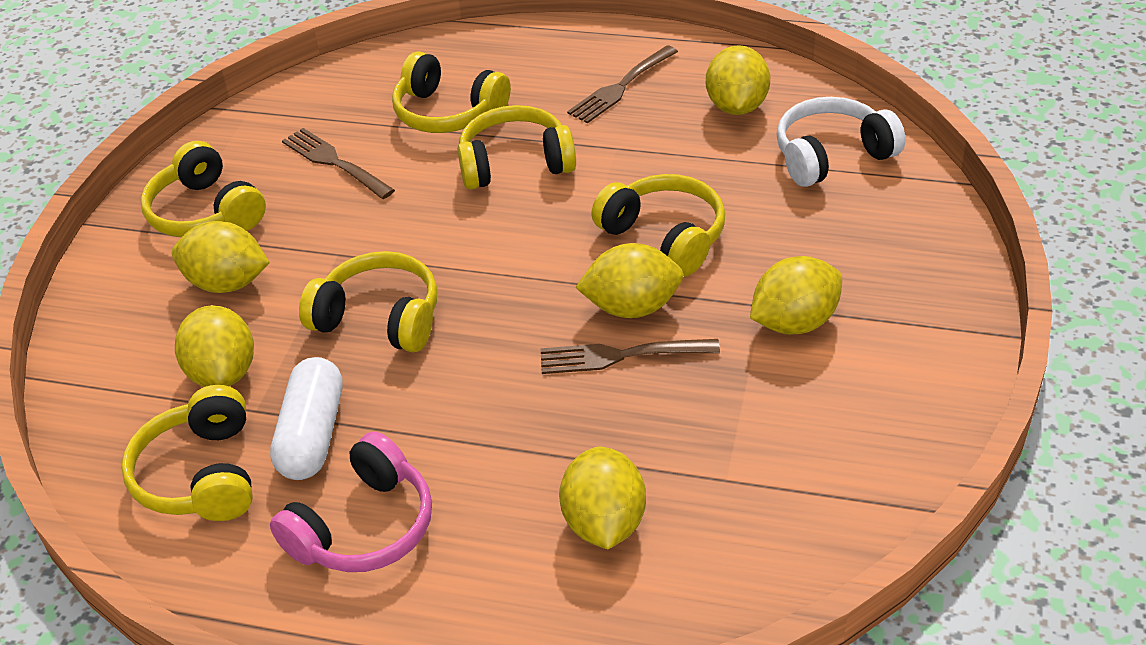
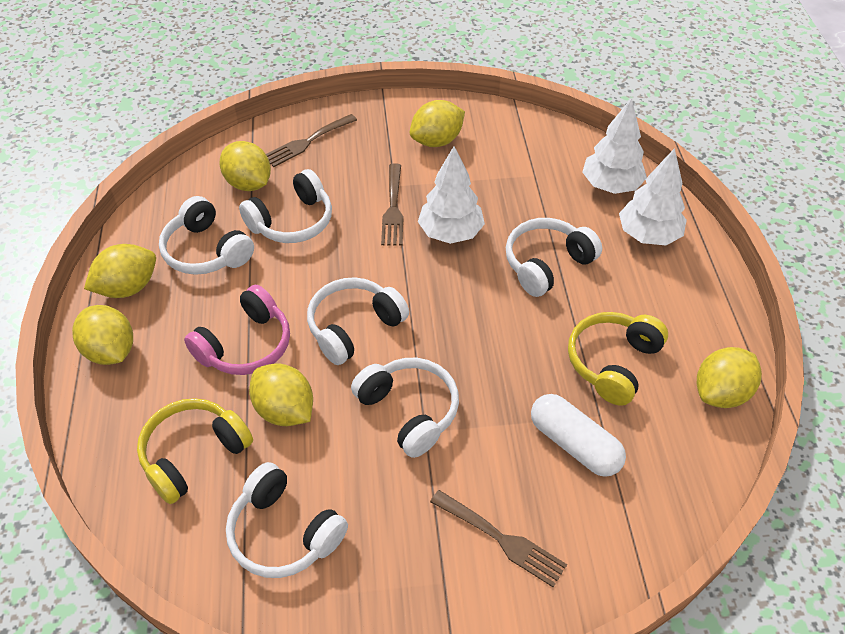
white headphones: [777,97,905,187] = 1 -> [159,196,254,275] [226,462,348,578] [239,169,332,243] [307,277,409,365] [351,358,459,458] [506,218,602,297] = 6
white tree: none = 0 -> [418,146,485,244] [582,98,647,194] [619,148,687,245] = 3
yellow headphones: [121,385,253,521] [140,141,266,237] [299,251,437,352] [392,51,511,133] [458,105,576,190] [591,174,725,276] = 6 -> [137,398,253,504] [568,312,668,406] = 2

